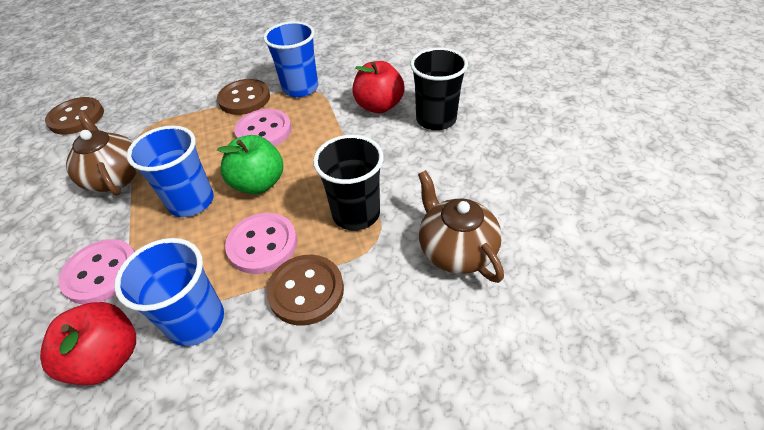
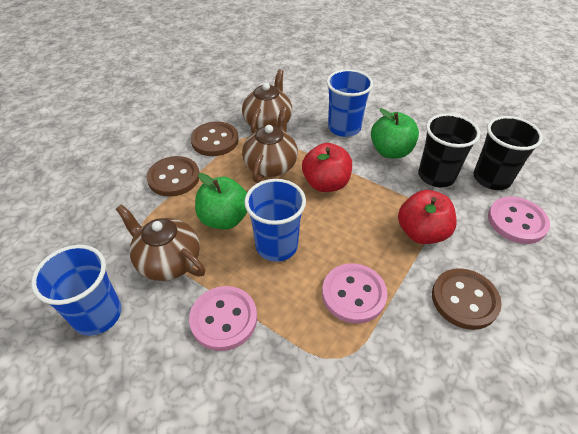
brown teapot: [66,111,138,196] [418,170,504,283] = 2 -> [116,204,205,281] [242,69,292,134] [242,107,298,183] = 3
green apple: [217,135,283,194] = 1 -> [195,173,247,230] [371,108,419,158] = 2

